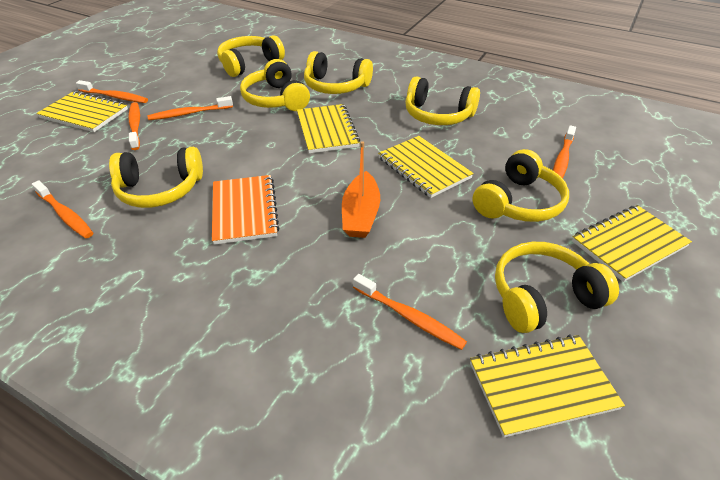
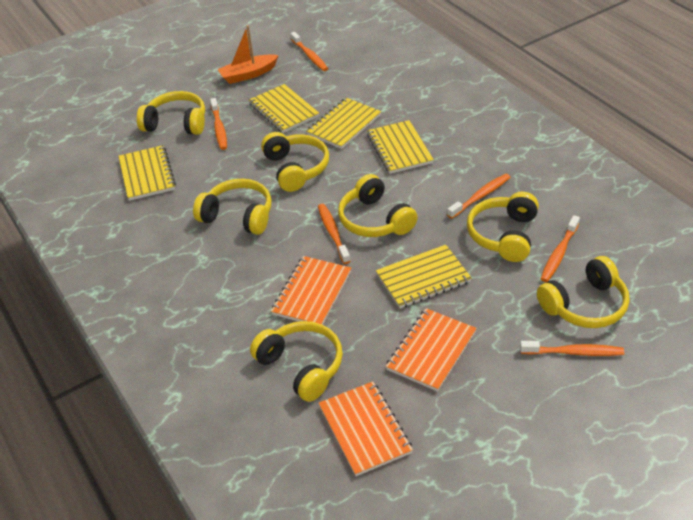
orange notebook: [212,175,279,245] = 1 -> [271,256,351,325] [319,381,413,476] [386,308,477,392] = 3

